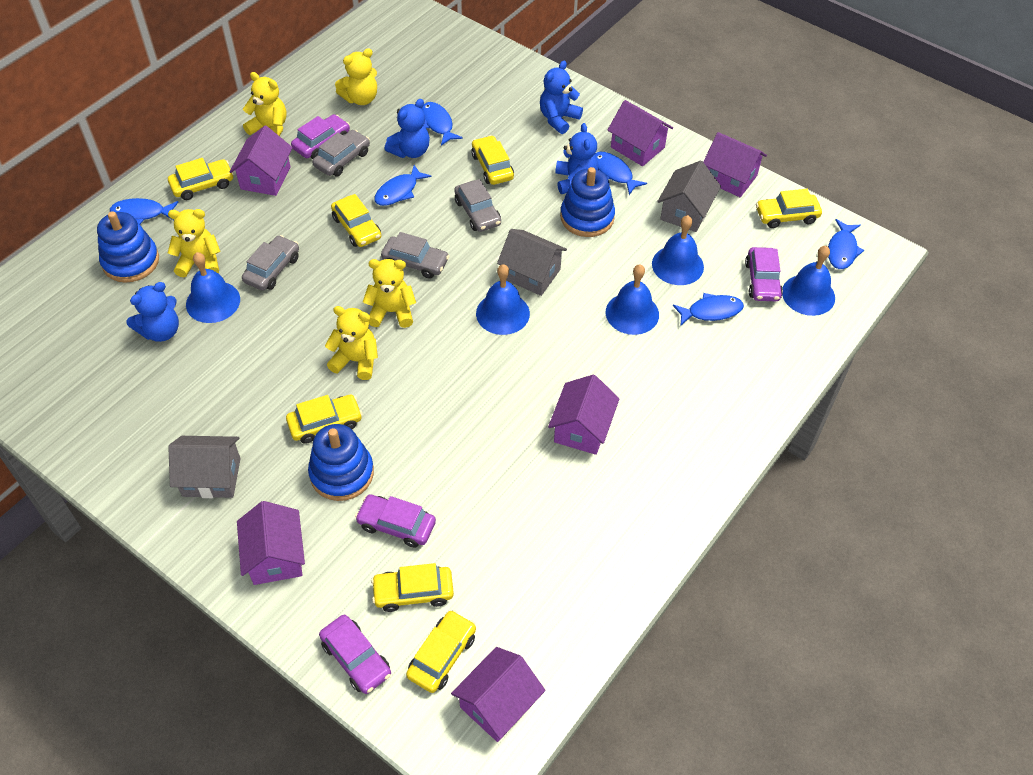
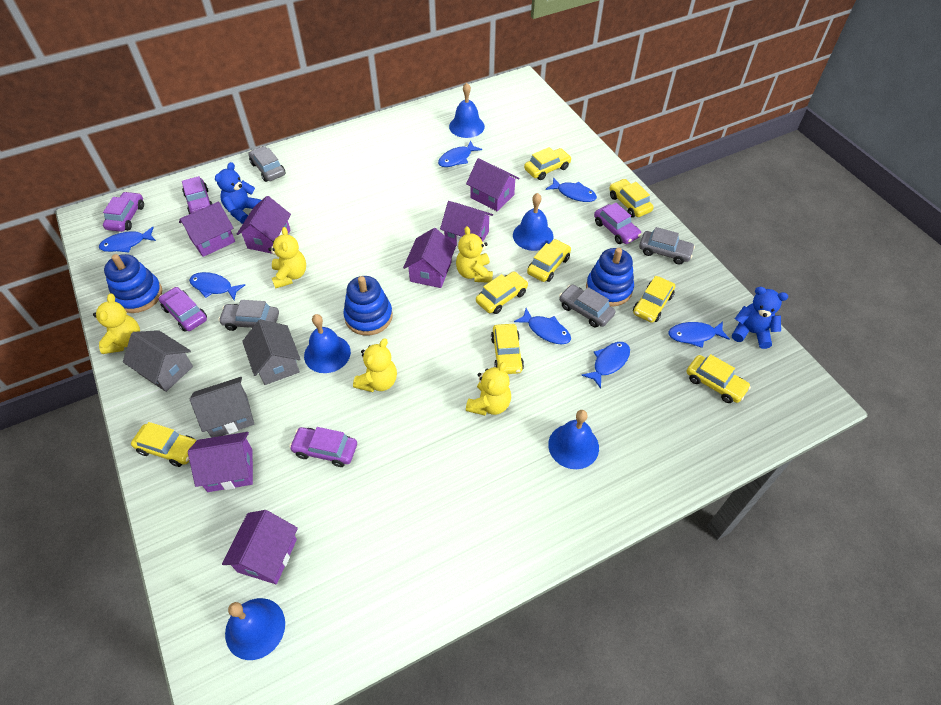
blue fish: [110,198,178,224] [374,165,431,206] [421,102,463,146] [595,152,647,195] [673,293,744,325] [828,219,864,269] = 6 -> [99,227,156,252] [189,272,245,300] [438,141,482,167] [514,308,571,345] [546,177,597,202] [581,342,630,389] [669,321,730,348] = 7
blue teddy bear: [126,282,179,342] [385,99,430,158] [540,61,583,134] [555,123,598,194] = 4 -> [215,162,261,224] [732,287,788,349] = 2
purple car: [291,114,350,159] [319,615,391,694] [355,494,436,548] [745,247,783,301] = 4 -> [103,192,144,232] [159,287,207,332] [182,176,213,214] [289,427,357,467] [594,203,641,244] = 5
purple house: [230,126,293,196] [237,501,305,585] [451,647,545,742] [548,375,619,455] [608,100,673,166] [703,132,767,197] = 6 -> [179,202,235,257] [188,432,253,492] [222,510,298,584] [237,196,291,254] [403,228,456,288] [440,201,493,247] [466,158,520,211] = 7
yellow car: [168,158,234,200] [286,395,362,444] [331,194,381,247] [371,563,454,612] [406,610,476,693] [471,135,514,185] [756,189,822,228] = 7 -> [131,422,197,467] [476,272,528,314] [491,324,524,374] [524,147,572,180] [527,239,571,282] [609,179,654,217] [633,276,675,323] [687,354,751,403] = 8

